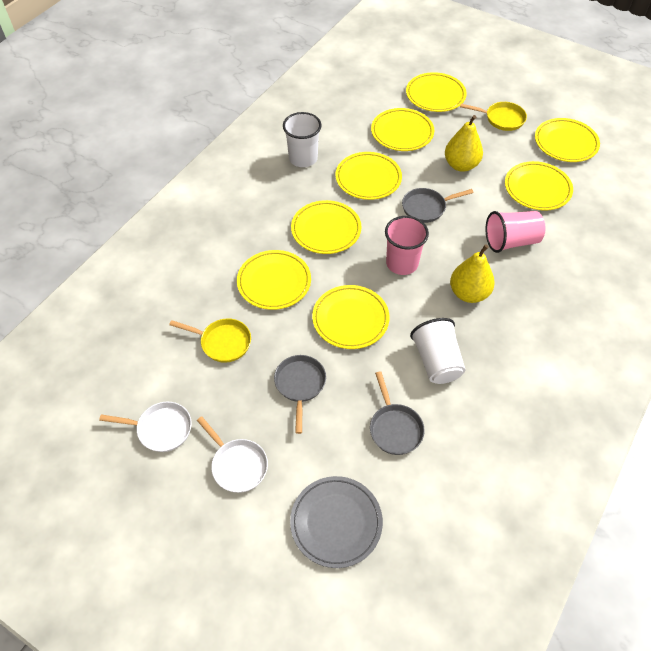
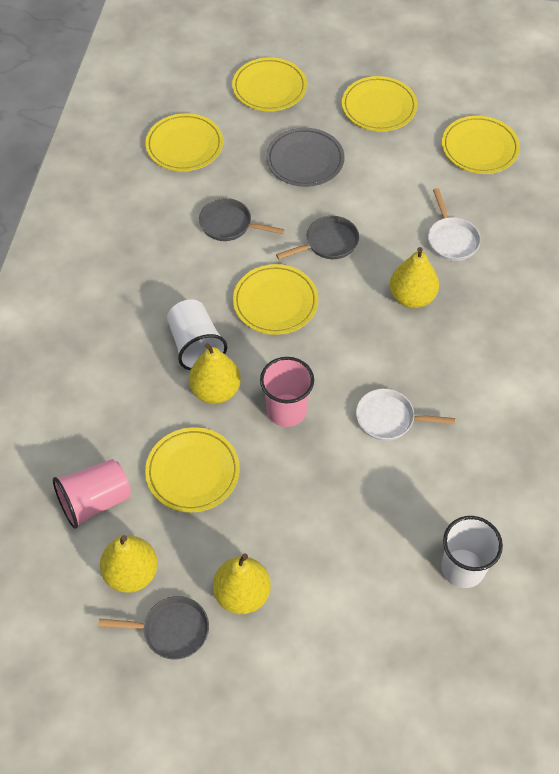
yellow pan: [169,318,251,363] [460,102,527,131] = 2 -> none = 0
yellow pear: [445,115,483,172] [450,244,495,303] = 2 -> [100,535,158,593] [189,343,241,404] [213,553,271,614] [390,247,439,308] = 4
yellow plate: [237,250,311,310] [291,200,361,254] [312,285,390,349] [335,152,402,200] [371,108,434,151] [406,72,467,112] [505,161,573,211] [535,118,600,162] = 8 -> [145,427,240,512] [146,113,223,171] [232,57,307,111] [233,264,318,335] [342,76,418,131] [442,116,520,174] = 6

